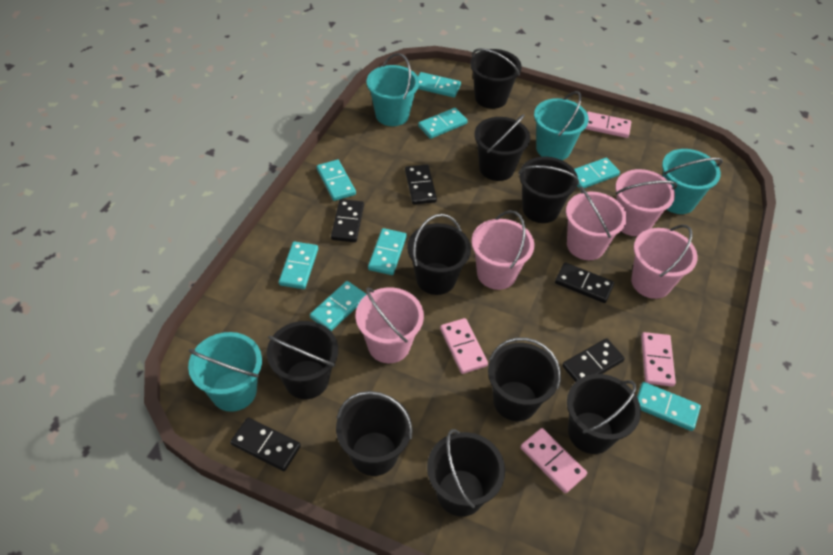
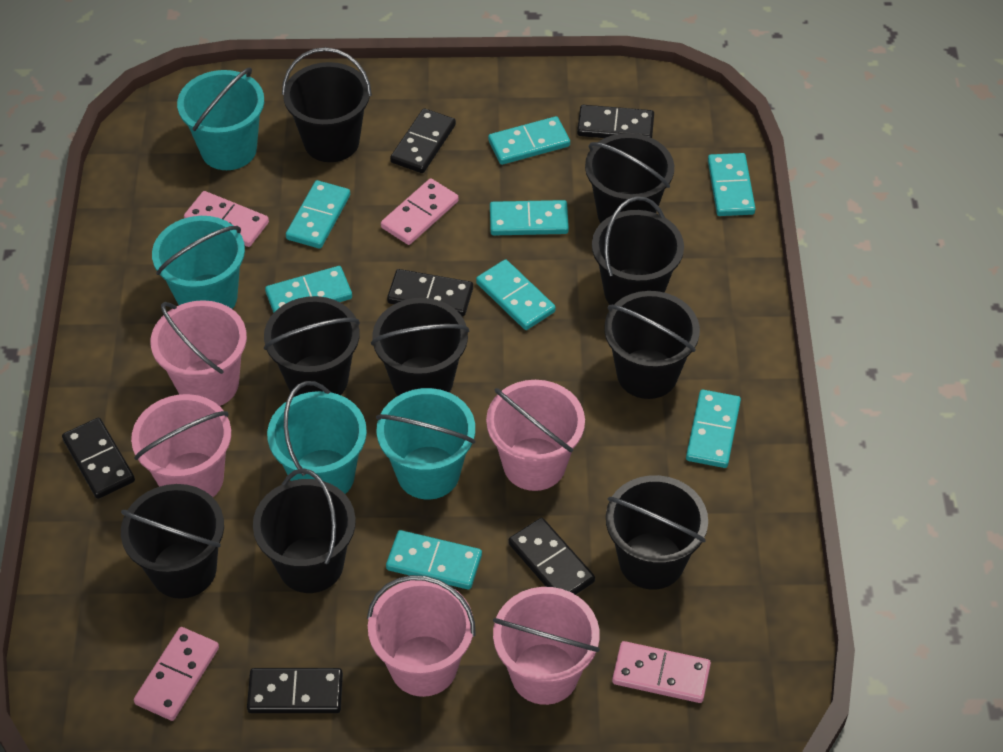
black domino: [230,417,301,471] [331,199,364,242] [405,165,437,205] [555,262,614,303] [562,338,625,382] = 5 -> [62,418,135,499] [247,668,343,713] [387,269,473,316] [390,108,456,173] [509,518,595,595] [577,105,654,138] = 6

